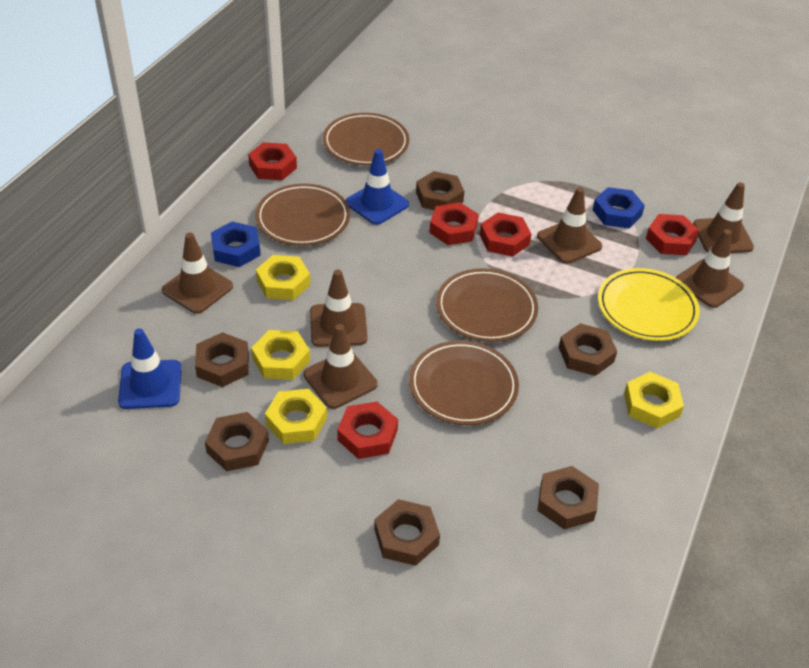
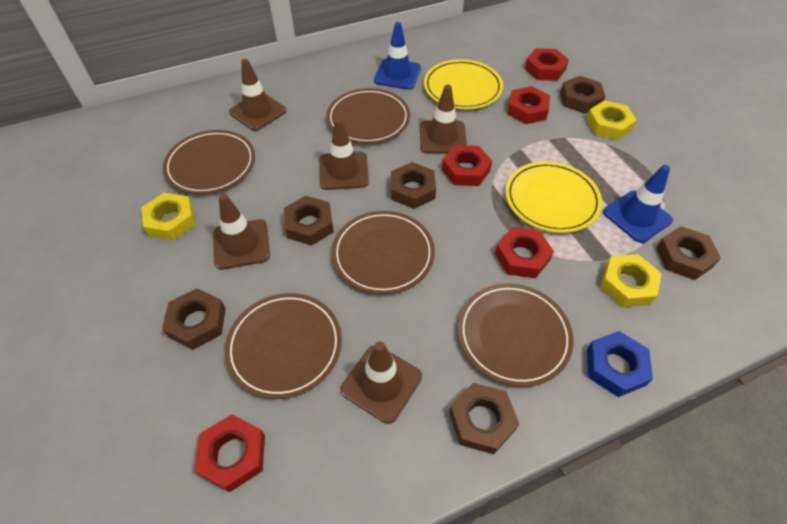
blue nut: [211,221,261,267] [593,187,645,228] = 2 -> [587,331,653,397] = 1
brown plate: [256,184,350,246] [323,113,409,165] [409,341,519,425] [436,268,538,342] = 4 -> [163,130,255,194] [225,293,342,399] [326,88,410,144] [332,211,435,294] [458,283,574,387] = 5
brown traffic cone: [162,233,233,314] [303,324,378,409] [310,270,368,347] [537,187,602,264] [676,229,744,308] [693,182,754,253] = 6 -> [213,194,270,270] [229,59,286,131] [320,118,369,190] [340,341,422,424] [420,85,467,154] = 5
yellow nut: [251,330,310,380] [256,255,310,300] [265,389,327,444] [624,372,684,428] = 4 -> [141,193,196,241] [586,100,637,140] [600,254,662,307] = 3
yellow plate: [598,268,700,341] = 1 -> [424,59,503,109] [505,161,602,233] = 2

